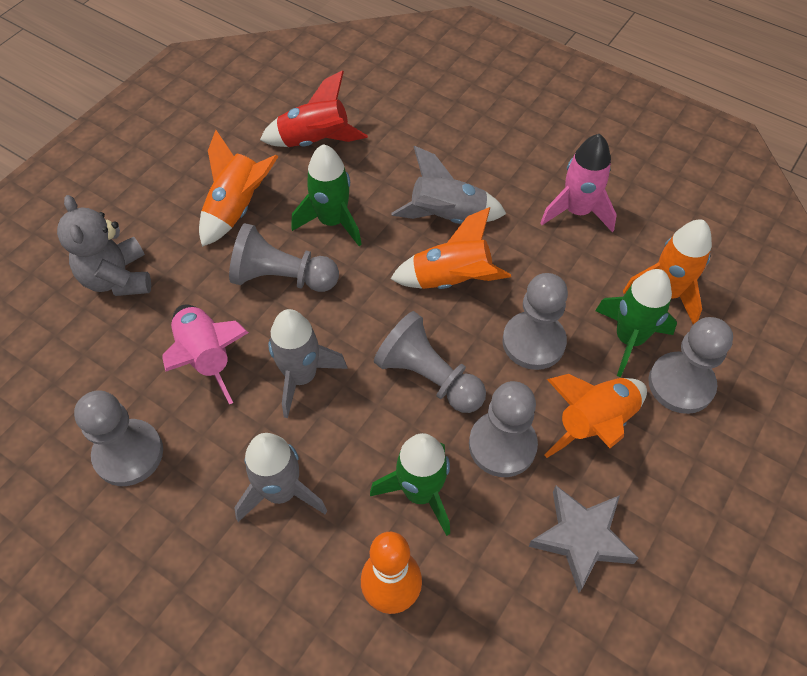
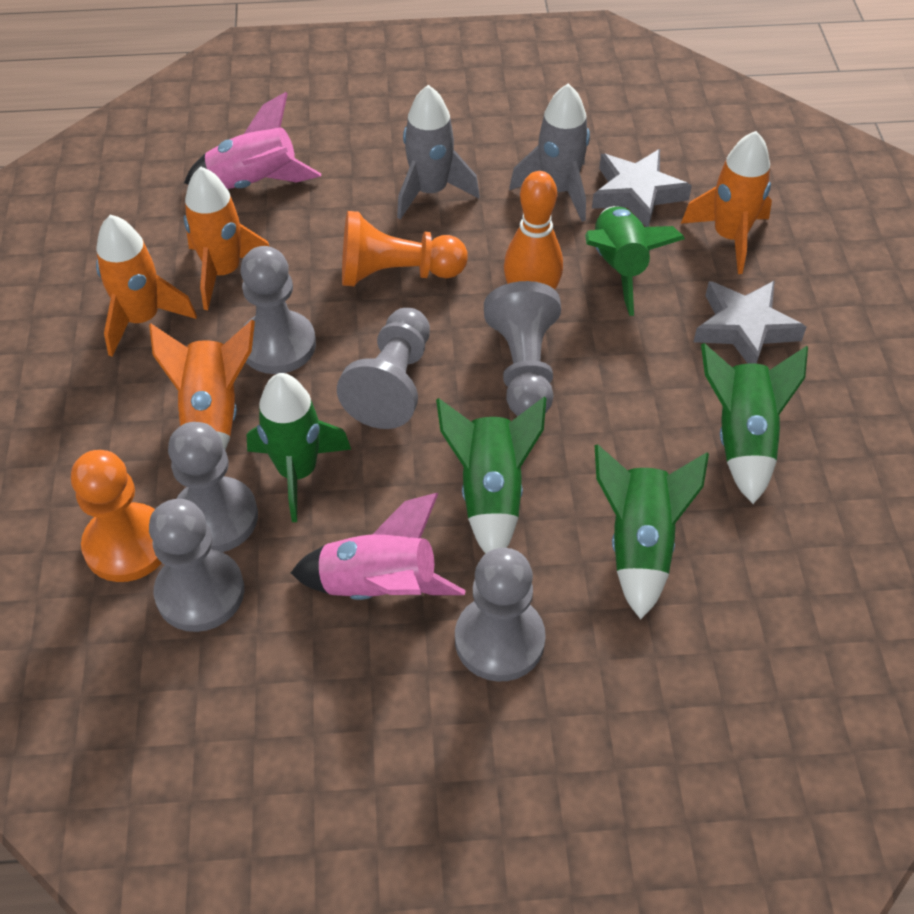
green rocket: [291,144,362,246] [370,433,450,536] [595,269,677,377] = 3 -> [246,373,351,522] [436,397,546,554] [585,206,685,316] [595,444,709,619] [701,343,808,504] = 5
grey rocket: [234,433,327,522] [268,309,348,418] [392,146,506,224] = 3 -> [397,85,480,220] [509,84,590,222] = 2
grey star: [528,486,639,593] = 1 -> [592,149,692,227] [694,280,806,364] = 2
grey teddy bear: [57,195,151,296] = 1 -> none = 0
orange pawn: none = 0 -> [71,450,162,582] [342,211,468,286] = 2
red rocket: [260,70,368,147] = 1 -> none = 0

